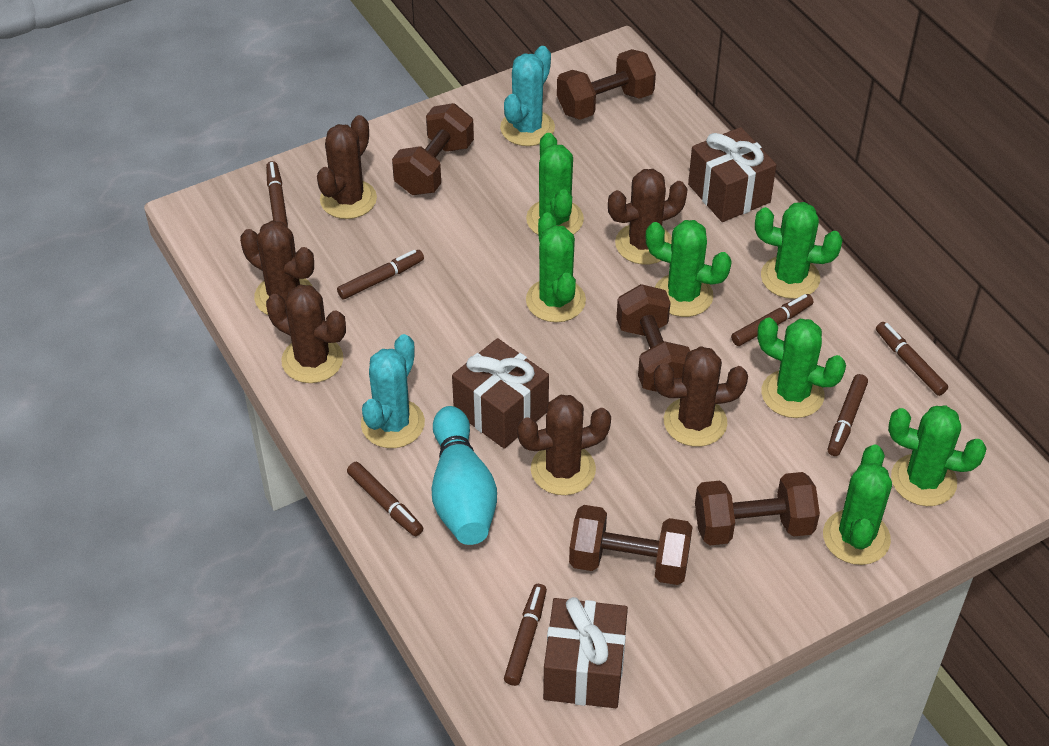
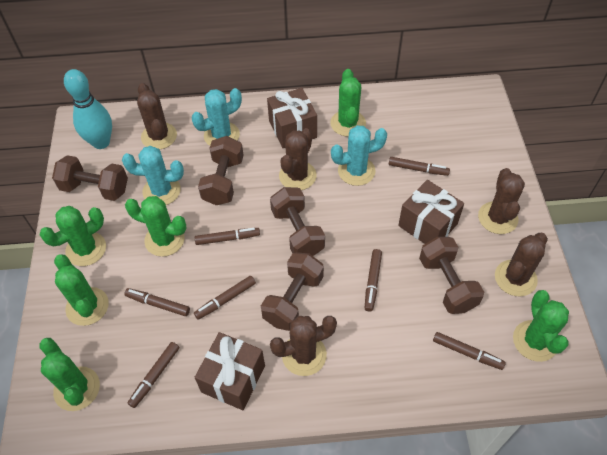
brown cactus: [240,221,314,315] [266,285,346,383] [317,115,377,219] [517,395,611,495] [608,169,688,265] [654,346,748,447] = 6 -> [137,83,177,150] [270,316,337,376] [279,128,317,190] [478,168,525,234] [495,233,548,296] = 5
green cactus: [526,133,584,235] [526,212,586,322] [646,220,732,317] [755,202,843,299] [757,318,846,418] [823,444,892,565] [888,405,987,506] = 7 -> [39,338,100,411] [40,206,106,266] [54,254,109,326] [125,196,187,257] [330,69,366,137] [513,290,569,362] = 6
turquoise cactus: [361,334,425,448] [500,46,555,146] = 2 -> [122,146,184,205] [192,88,242,146] [331,125,387,186] = 3

